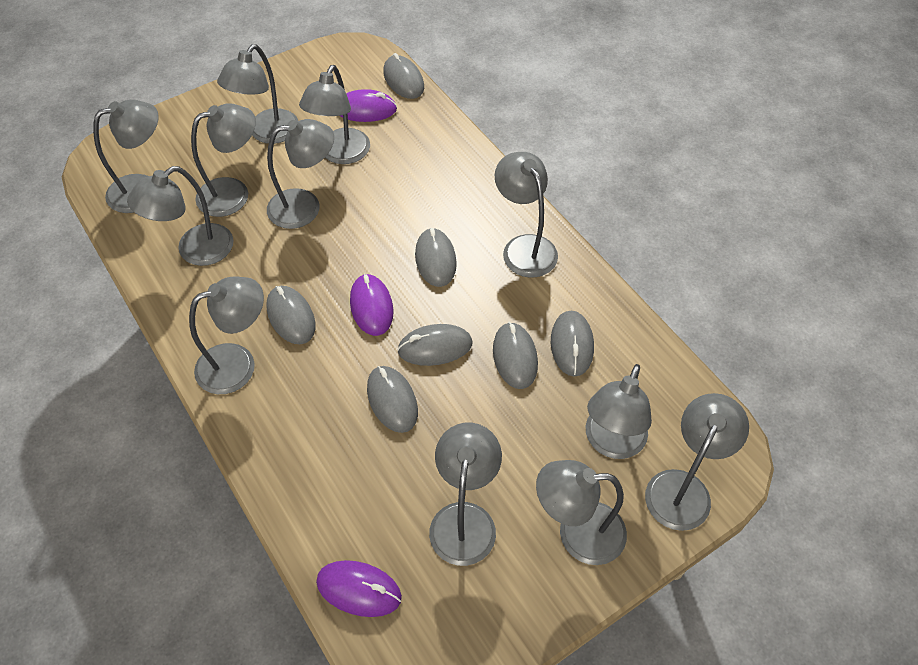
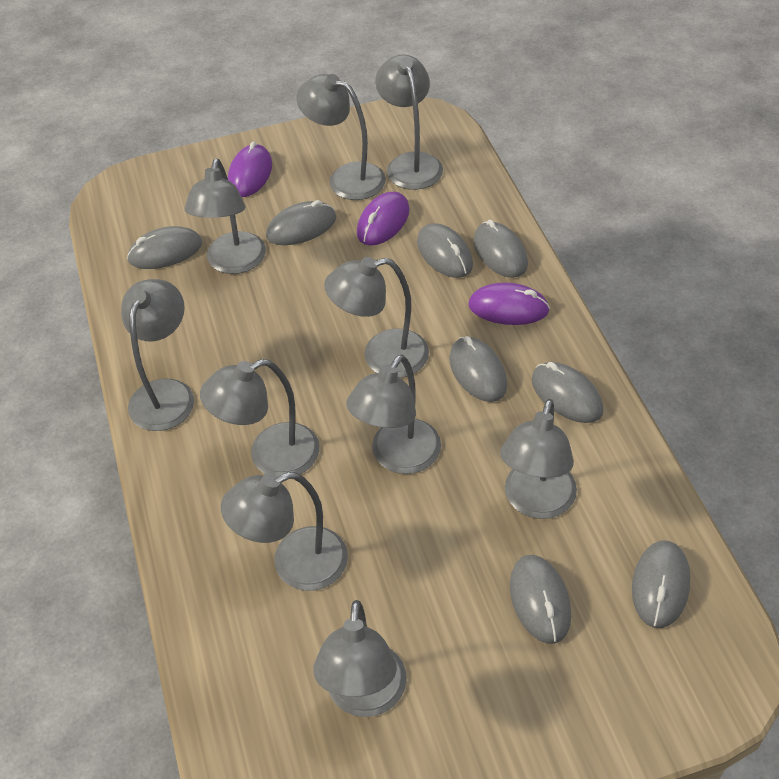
grey lamp: [93,99,158,213] [127,166,233,266] [189,276,264,394] [191,103,256,217] [217,44,298,144] [267,119,334,229] [299,65,370,164] [429,423,502,566] [495,152,558,278] [536,460,627,565] [586,364,652,459] [645,393,749,531] = 12 -> [121,279,194,431] [185,158,266,274] [200,359,320,477] [221,472,348,591] [296,74,386,200] [313,600,407,717] [324,257,429,378] [346,355,441,474] [375,55,443,190] [500,399,577,519] = 10
grey mouse: [267,286,315,344] [367,366,418,433] [383,53,424,99] [397,324,472,366] [415,228,457,287] [493,322,538,389] [551,311,594,377] = 7 -> [127,226,202,269] [266,200,336,245] [417,223,473,278] [449,336,507,402] [473,220,528,278] [510,555,571,644] [531,362,604,423] [632,541,690,628] = 8

